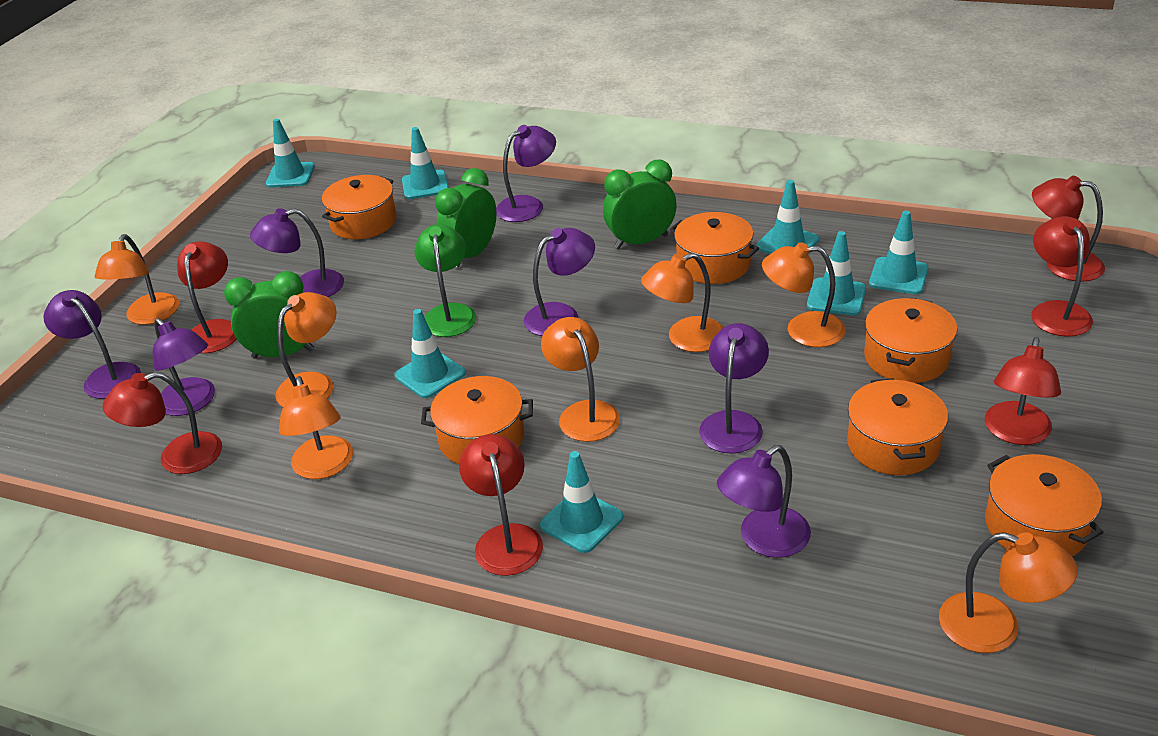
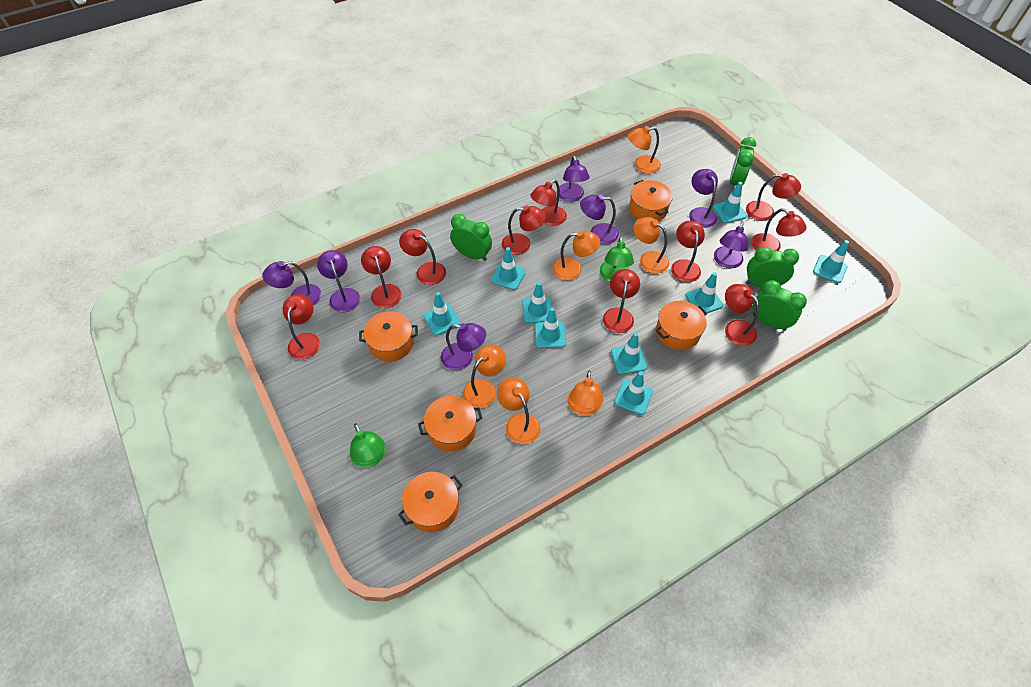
green clock: [224,271,314,359] [435,168,497,267] [603,160,677,249] = 3 -> [450,214,492,261] [730,137,756,190] [746,247,799,288] [753,280,807,331] = 4
green lamp: [414,224,476,337] = 1 -> [350,423,385,468] [600,237,634,282] = 2
orange lamp: [95,234,179,325] [275,292,336,407] [279,376,353,479] [541,317,620,442] [641,253,724,352] [762,242,846,347] [939,532,1078,653] = 7 -> [463,345,506,408] [497,377,540,444] [552,231,600,280] [567,371,604,416] [628,126,661,173] [633,217,669,274] = 6
orange pot: [322,175,397,239] [421,376,533,464] [670,212,759,284] [847,378,948,475] [864,298,957,383] [985,454,1104,556] = 6 -> [359,311,418,362] [398,472,462,532] [418,396,482,452] [629,180,672,221] [656,301,707,350] = 5
red lamp: [103,372,222,474] [177,241,236,353] [459,434,543,576] [985,337,1061,445] [1031,216,1093,337] [1032,176,1105,282] = 6 -> [283,294,320,360] [361,246,402,308] [399,229,446,285] [502,205,546,255] [531,180,567,226] [603,269,640,333] [671,221,705,282] [725,284,759,346] [746,173,801,221] [751,208,807,251] = 10
turquoise traffic cone: [266,119,315,188] [394,309,466,398] [402,127,449,199] [540,451,623,553] [756,180,819,254] [807,231,866,316] [869,210,929,294] = 7 -> [424,292,461,336] [491,247,526,290] [522,282,552,323] [535,307,566,348] [611,332,648,374] [614,371,653,415] [686,272,723,313] [713,182,747,223] [813,240,849,283] = 9

